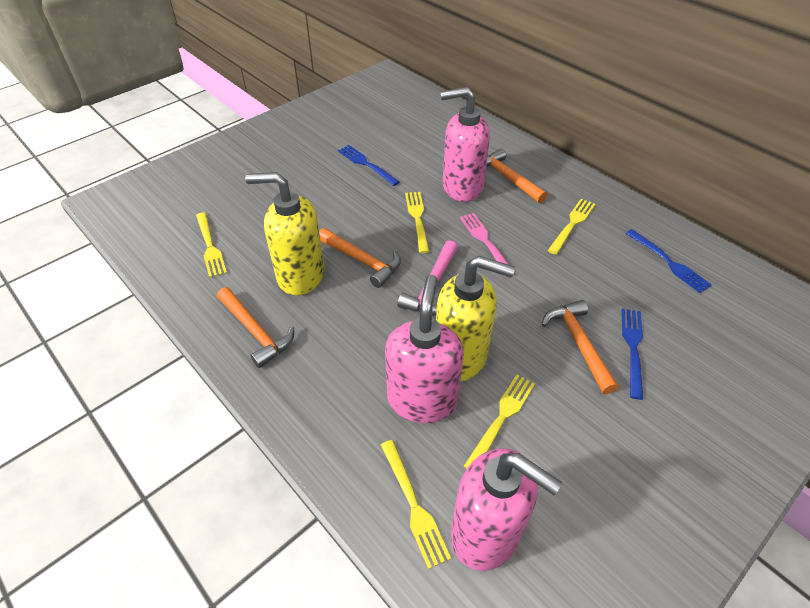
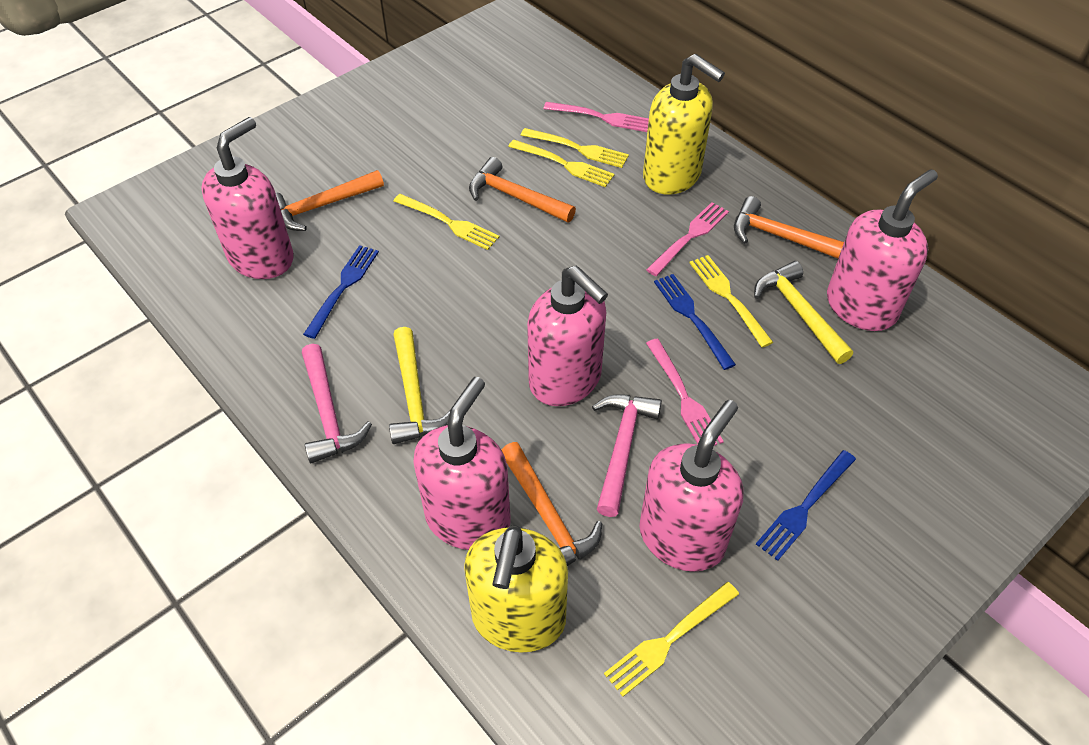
pink fork: [460,213,515,277] = 1 -> [544,102,649,132] [646,202,729,276] [646,339,724,446] = 3
pink hammer: [397,241,458,315] = 1 -> [302,344,372,463] [592,394,662,517] = 2
pink soap dispenser: [385,275,464,423] [440,87,490,202] [451,448,562,571] = 3 -> [201,117,294,279] [413,377,511,550] [527,266,608,406] [639,400,744,572] [827,169,938,331] = 5
yellow hammer: none = 0 -> [389,327,450,444] [754,261,853,364] = 2

